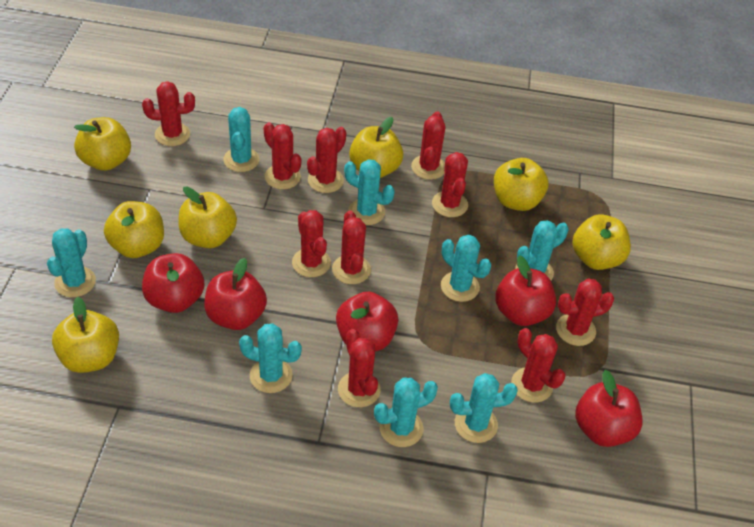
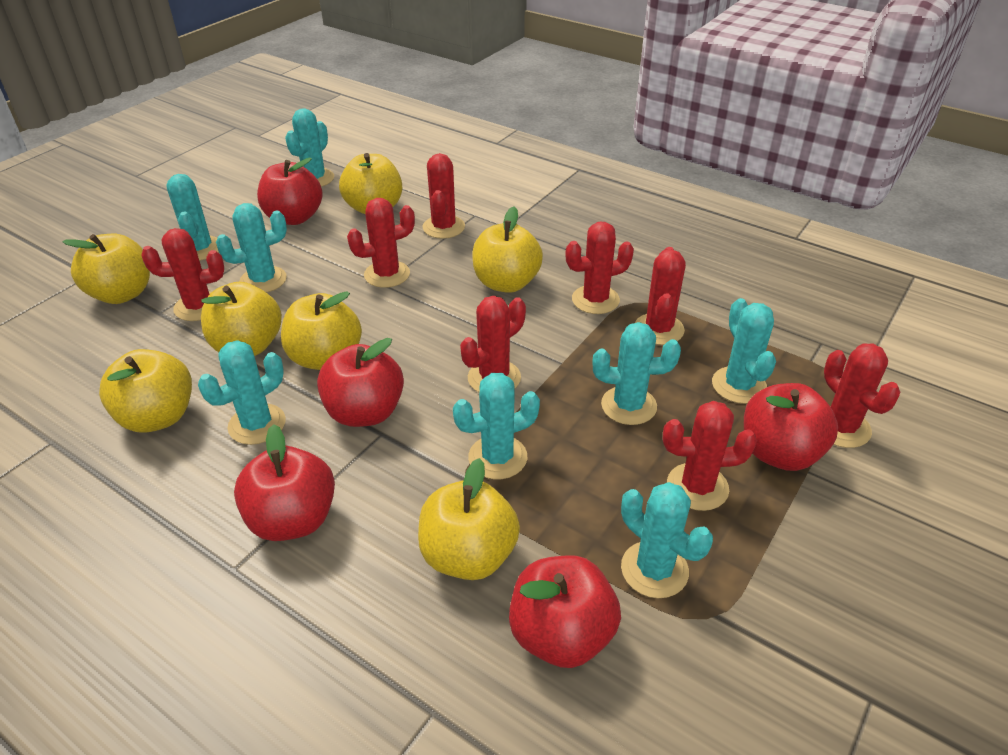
red cactus: [142,81,195,146] [264,122,301,189] [292,210,331,277] [307,127,346,193] [332,210,371,284] [338,329,381,407] [411,111,445,180] [432,152,468,217] [511,328,566,403] [556,279,614,346] = 10 -> [141,228,224,321] [347,198,415,288] [423,153,465,239] [460,296,526,392] [565,222,634,314] [635,247,686,345] [663,401,757,511] [824,343,900,448] = 8

